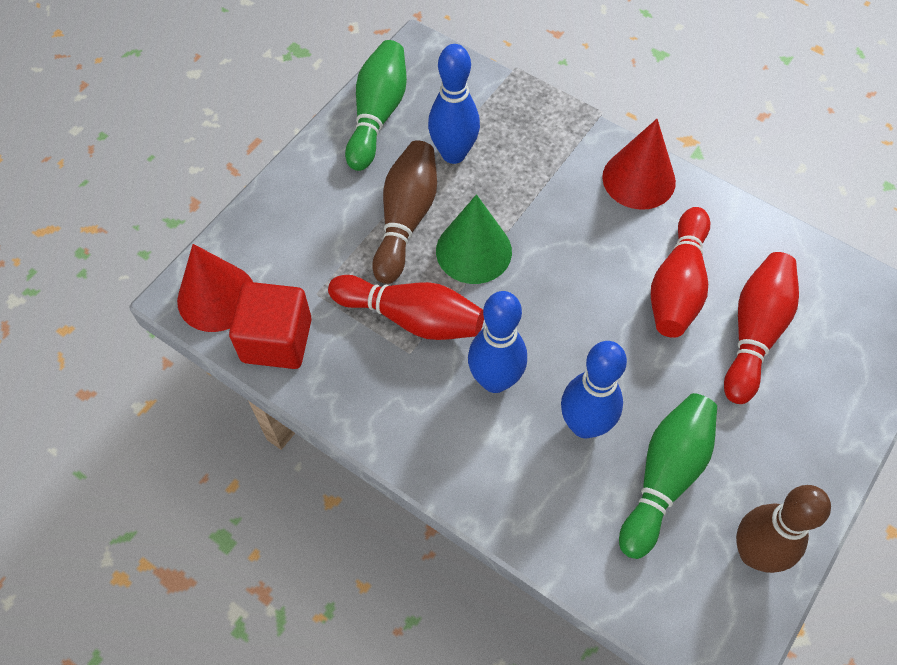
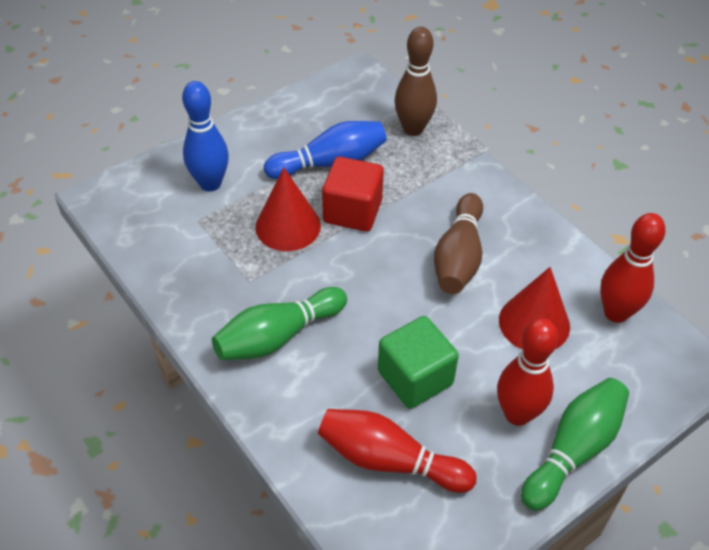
blue bowling pin: [428,44,480,164] [468,291,527,393] [561,341,627,438] = 3 -> [182,81,229,192] [264,121,387,179] = 2
green cone: [436,194,512,284] = 1 -> none = 0
green cube: none = 0 -> [378,316,459,409] = 1

